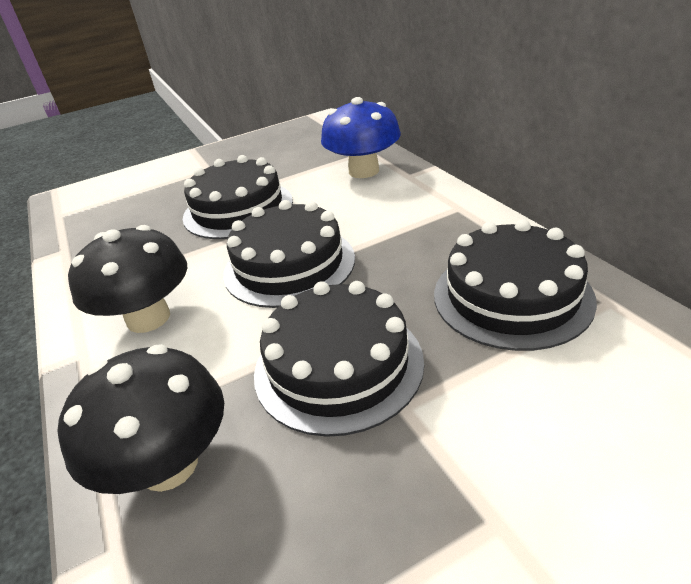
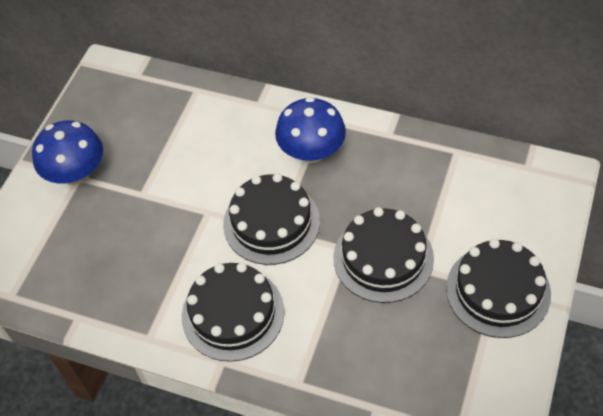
black mushroom: [57,344,224,494] [68,225,187,333] = 2 -> none = 0
blue mushroom: [321,97,401,178] = 1 -> [32,120,103,185] [275,97,346,163] = 2

